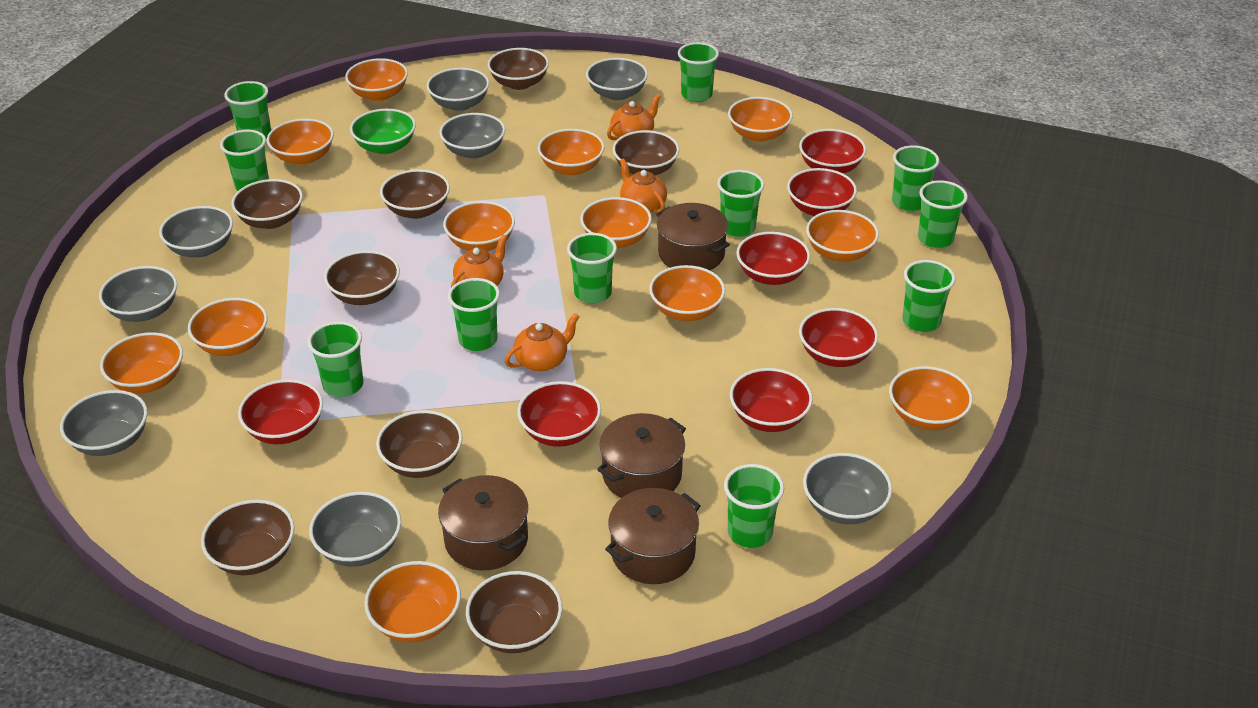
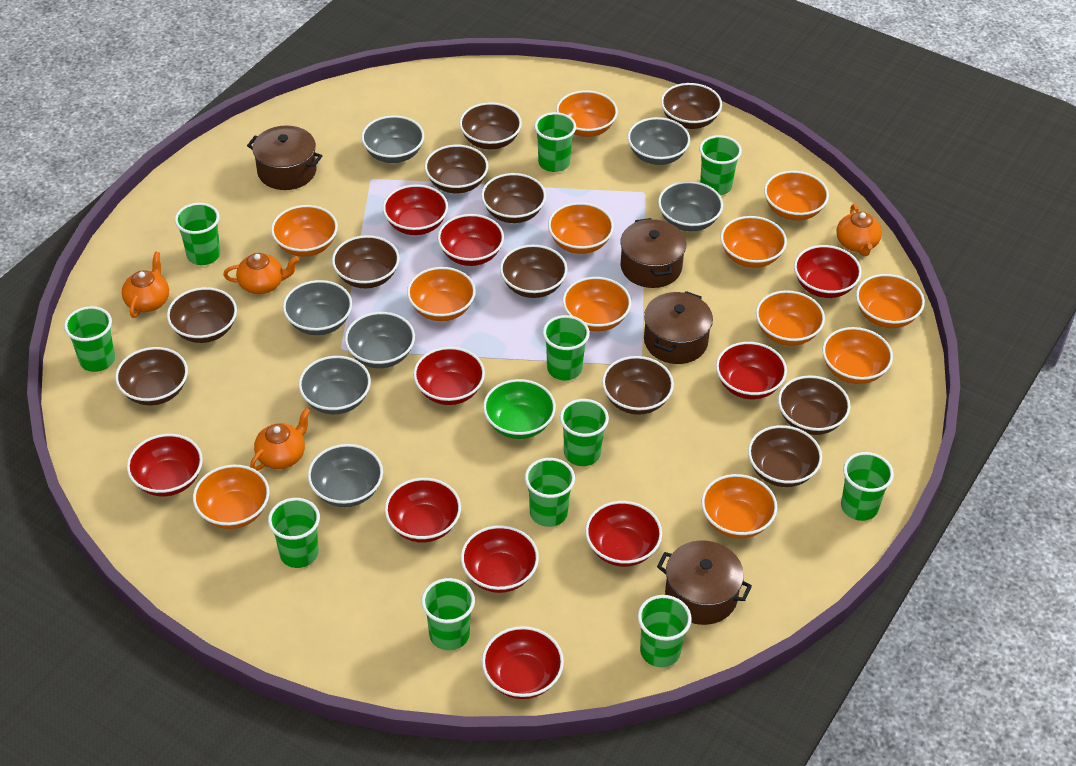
brown bowl: [201,500,295,575] [231,179,303,229] [324,250,400,305] [376,410,463,478] [380,169,450,219] [466,571,562,653] [488,48,549,90] [613,130,679,175] = 8 -> [115,347,188,405] [167,287,237,343] [332,235,400,288] [425,145,488,193] [459,102,522,149] [481,173,546,223] [500,245,568,298] [602,356,674,415] [661,83,722,129] [748,425,822,487] [778,375,850,435] = 11
grey bowl: [60,390,148,456] [99,266,177,322] [159,206,233,257] [309,492,401,567] [427,68,489,111] [439,113,505,159] [586,58,648,101] [803,453,892,524] = 8 -> [283,280,352,335] [299,356,371,414] [308,444,383,507] [345,312,415,368] [361,116,424,163] [628,117,690,165] [658,181,723,231] = 7
red bowl: [238,379,323,444] [517,381,601,447] [730,368,813,432] [736,232,810,285] [787,168,857,216] [799,129,866,174] [799,308,878,367] = 7 -> [127,434,203,496] [383,184,448,235] [385,478,461,542] [413,347,485,405] [438,214,504,266] [461,525,539,593] [482,626,564,699] [585,501,662,567] [716,342,787,399] [794,245,862,298] = 10

